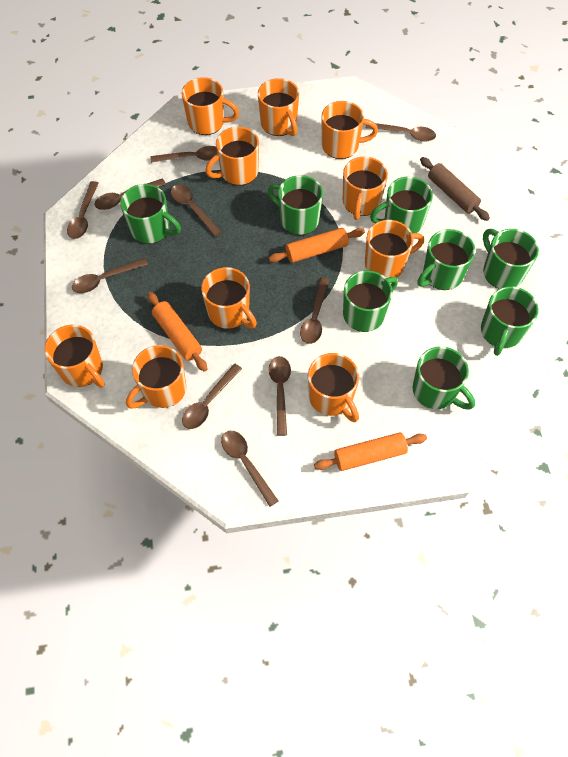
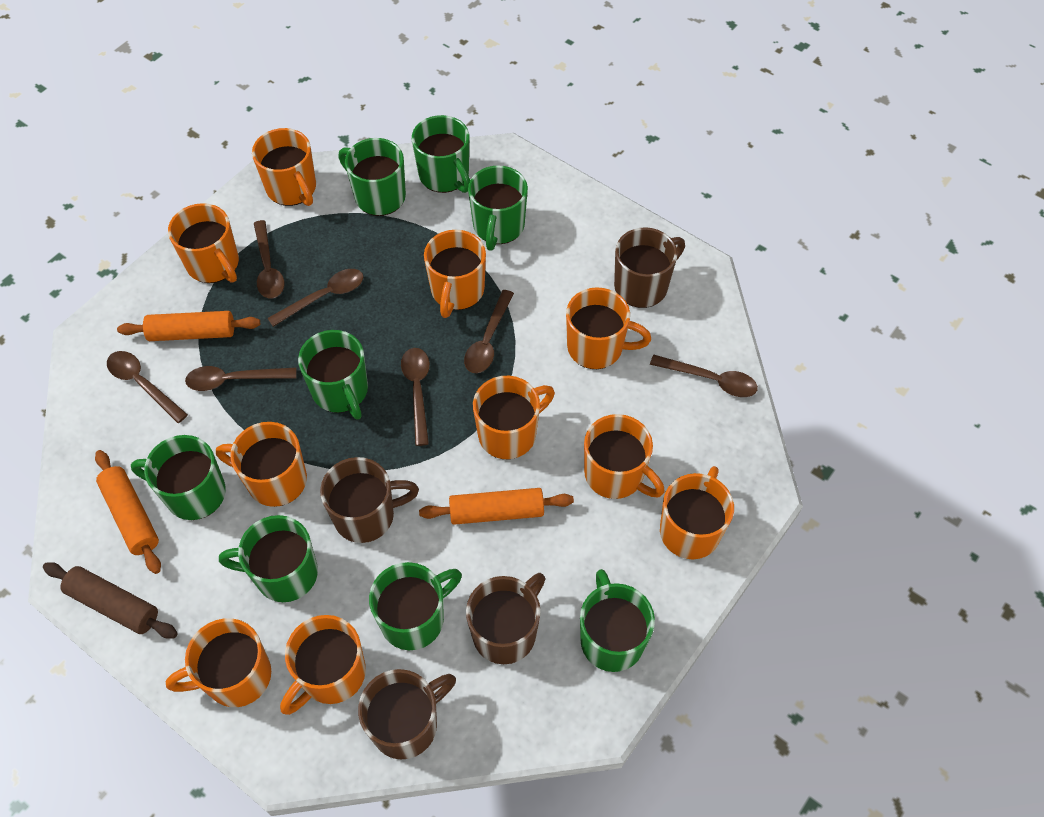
brown mug: none = 0 -> [320,457,419,543] [358,669,456,759] [466,573,545,664] [614,227,685,308] = 4
brown spoon: [67,181,99,239] [72,258,148,293] [95,178,166,210] [150,146,217,163] [171,185,222,237] [182,364,242,429] [221,431,278,507] [269,356,291,436] [300,277,329,344] [366,123,436,142] = 10 -> [107,351,188,423] [185,366,297,391] [254,220,285,299] [268,269,364,327] [401,348,430,446] [464,290,514,373] [650,355,758,397] = 7

